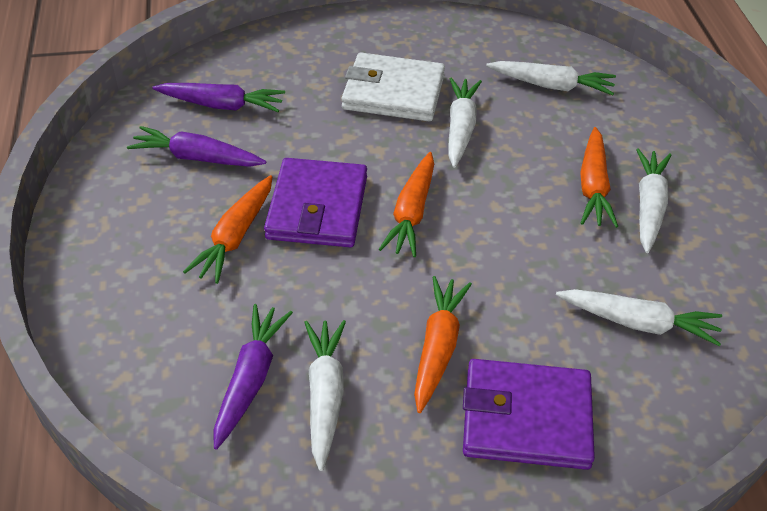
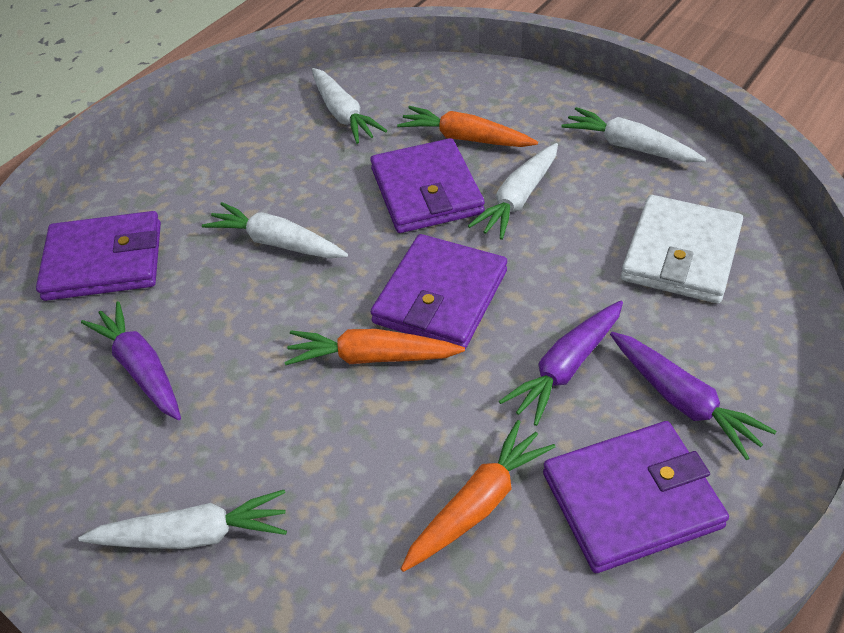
orange carrot: [183,175,272,284] [379,152,434,257] [414,276,472,413] [580,127,618,228] = 4 -> [284,329,465,365] [397,106,538,147] [401,420,556,572] = 3
purple wallet: [264,158,367,247] [463,359,595,470] = 2 -> [36,211,161,301] [370,138,485,233] [371,234,507,349] [543,421,729,573] = 4

